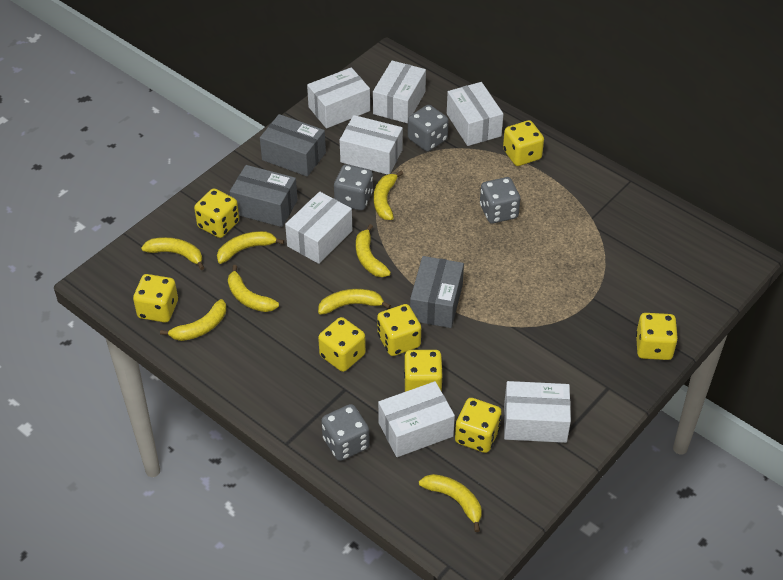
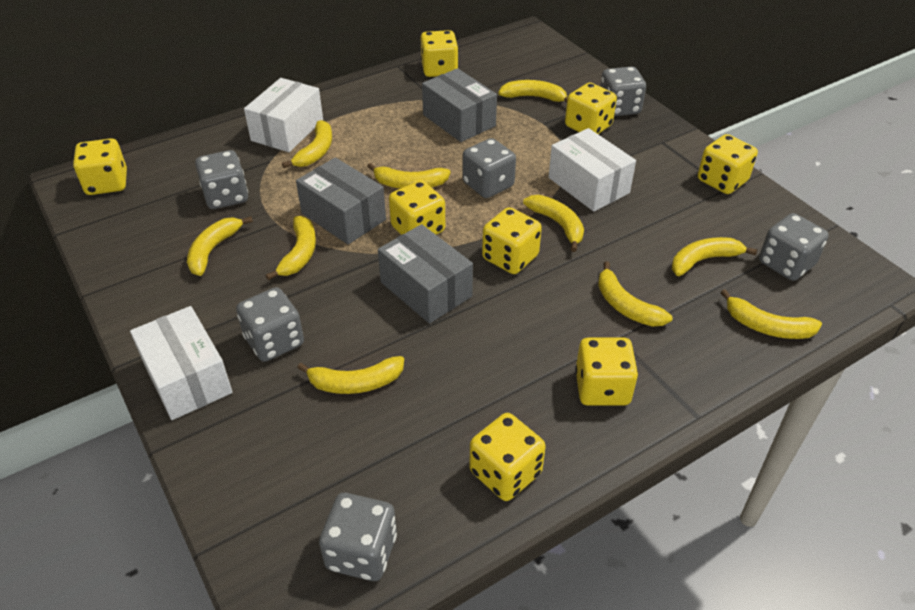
grey dice: [321,404,370,461] [334,164,373,211] [408,105,449,152] [480,177,520,224] = 4 -> [195,150,248,209] [236,287,304,362] [319,493,397,581] [462,138,516,198] [600,66,646,116] [759,213,829,281] = 6
white box: [285,192,353,264] [307,67,370,129] [340,115,403,174] [373,61,426,123] [378,381,455,457] [447,82,503,146] [504,381,571,443] = 7 -> [130,306,232,420] [244,78,323,152] [549,128,636,212] = 3
yellow banana: [141,237,205,270] [160,299,226,341] [217,231,284,264] [228,265,279,312] [318,289,391,315] [356,224,391,277] [374,171,403,220] [419,474,482,532] = 8 -> [187,216,253,276] [266,216,316,280] [282,120,332,168] [297,356,404,394] [367,163,450,189] [498,80,568,102] [523,195,584,252] [598,261,672,327] [672,237,757,276] [720,289,822,339] = 10

